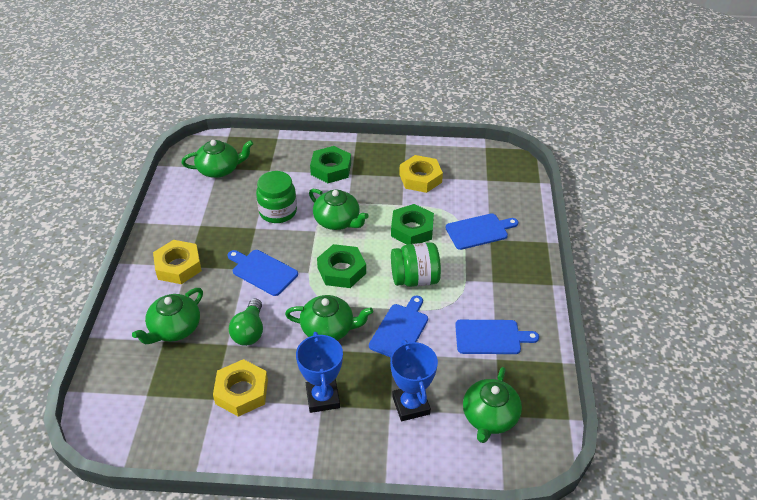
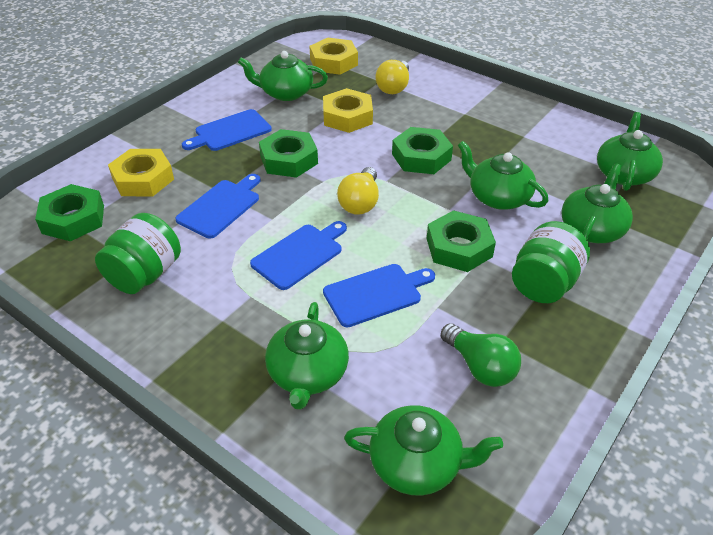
blue trophy: [296,332,343,413] [390,339,438,421] = 2 -> none = 0
green nut: [310,146,351,183] [317,244,366,288] [391,204,434,245] = 3 -> [35,184,104,241] [259,129,318,178] [392,127,453,174] [427,210,496,272] = 4
green teapot: [132,288,203,344] [181,140,253,178] [285,295,373,340] [309,189,369,230] [463,367,522,443] = 5 -> [238,51,328,101] [265,302,349,410] [344,405,503,496] [458,141,548,210] [562,164,633,243] [597,112,663,191] = 6
yellow light bulb: none = 0 -> [337,167,379,215] [376,60,409,94] = 2

